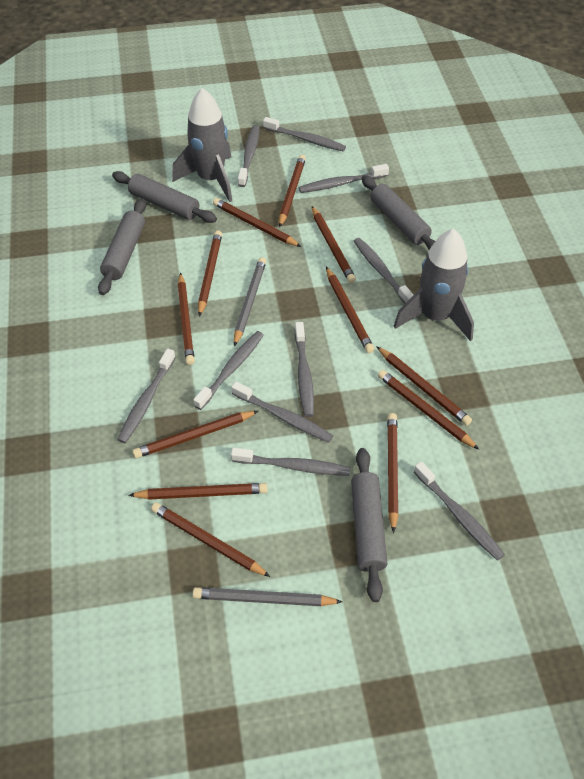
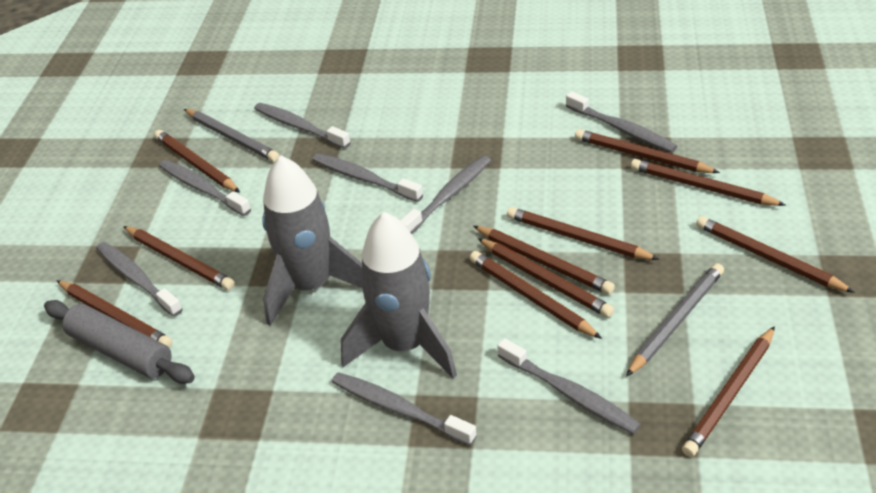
brown pencil: [128,483,268,500] [132,411,258,458] [151,502,270,577] [178,273,195,365] [198,230,222,317] [213,198,301,247] [279,155,306,228] [312,206,356,283] [326,267,374,353] [376,346,472,426] [378,370,479,450] [387,413,398,533] = 12 -> [57,280,172,348] [123,226,235,290] [154,130,240,193] [470,251,602,339] [473,226,615,294] [478,238,614,318] [507,207,660,260] [575,129,720,173] [631,159,785,206] [682,326,775,457] [696,216,855,293] = 11
grey rolling pin: [98,198,146,295] [112,171,217,223] [351,448,387,602] [362,175,435,250] = 4 -> [44,300,195,384] = 1
grey toothbrush: [117,349,176,443] [193,331,264,410] [231,382,333,443] [231,448,350,476] [238,125,260,187] [263,117,346,151] [295,322,314,417] [299,164,389,193] [353,238,413,304] [414,461,505,561] = 10 -> [96,242,183,317] [159,160,251,216] [254,103,351,149] [313,153,423,202] [332,372,477,446] [400,156,491,234] [497,338,641,434] [566,91,677,153] = 8

